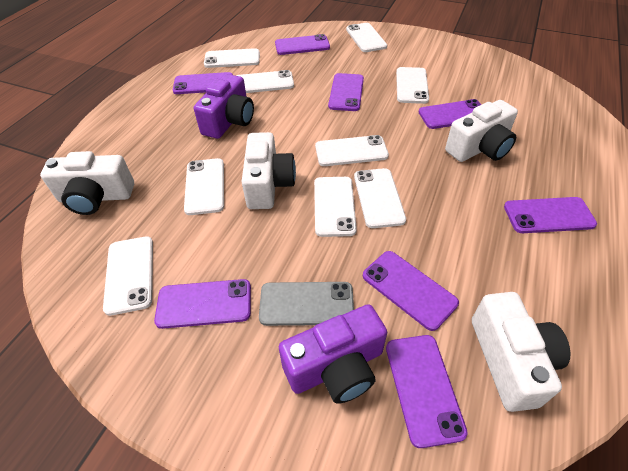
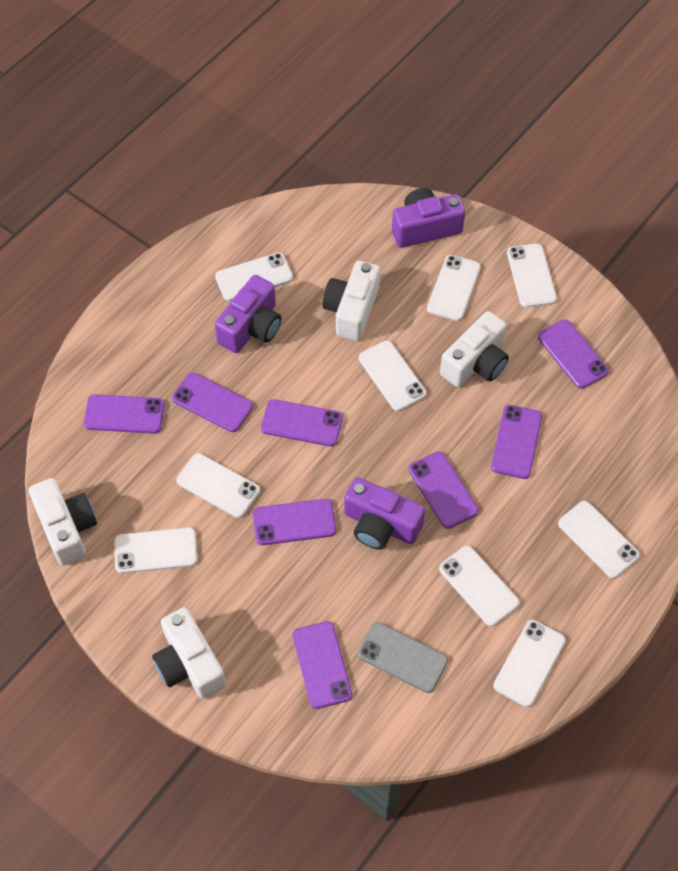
purple camera: [194,74,254,139] [279,304,387,404] = 2 -> [215,275,281,353] [344,477,425,550] [392,188,465,248] = 3

